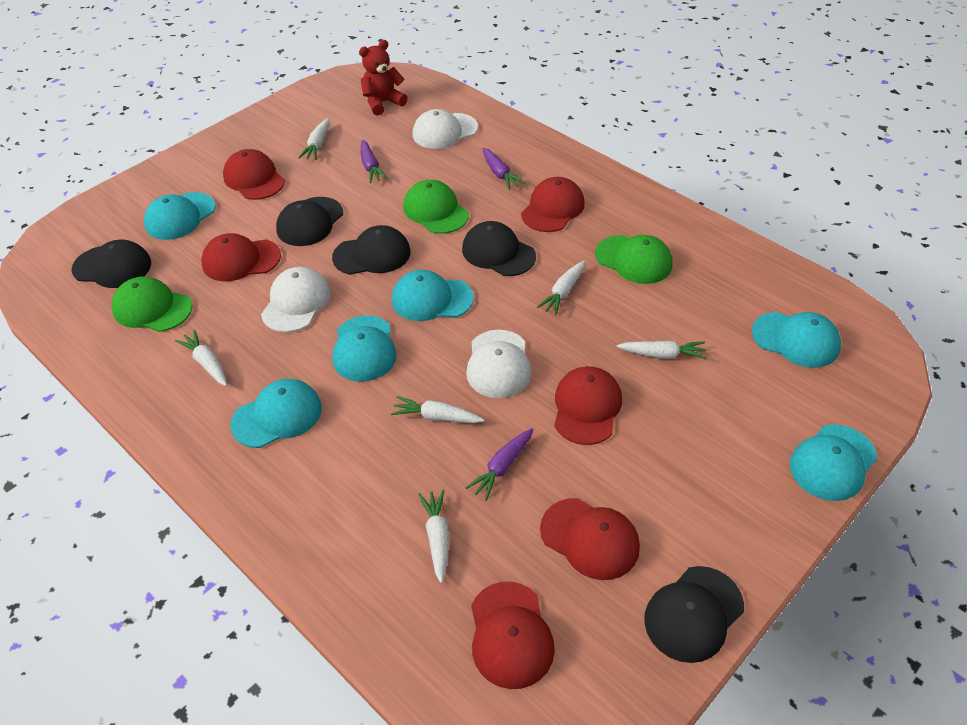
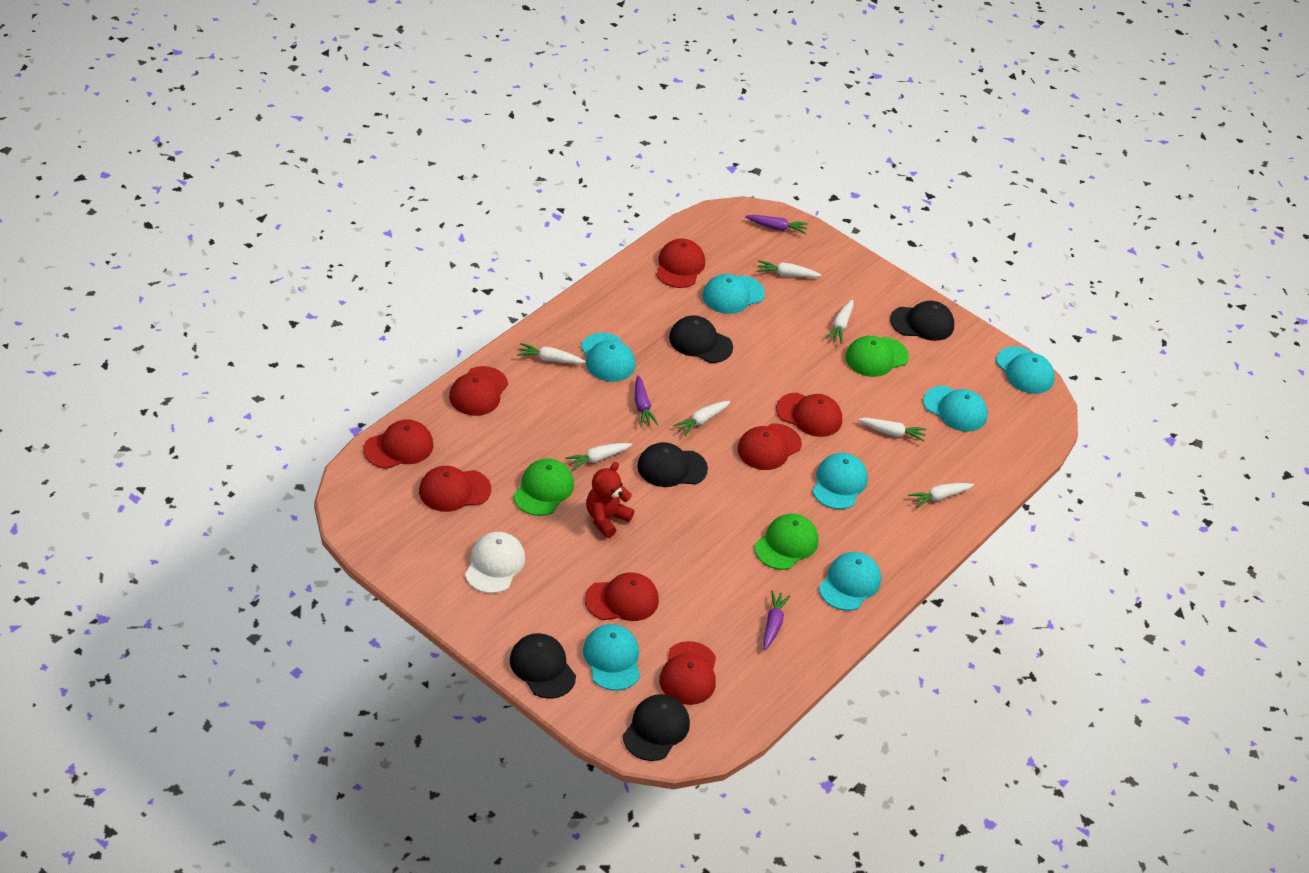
red cap: [201,233,281,281] [223,149,285,200] [471,581,555,689] [521,177,585,232] [540,498,640,580] [554,366,622,445] = 6 -> [364,419,433,469] [419,466,491,512] [449,366,508,416] [585,572,659,621] [656,238,705,288] [659,641,716,705] [737,423,802,470] [776,393,842,437] = 8
turquoise cap: [144,192,216,240] [230,379,322,448] [332,315,397,382] [392,270,474,321] [752,312,841,368] [790,424,877,501] = 6 -> [581,333,635,382] [583,624,640,691] [703,274,765,314] [812,453,868,509] [819,552,881,611] [923,386,988,432] [996,346,1055,394] = 7
white cap: [261,267,330,332] [412,109,478,149] [466,330,532,398] = 3 -> [465,532,525,593] = 1
white carrot: [175,329,227,386] [298,118,329,160] [391,396,484,423] [418,490,449,583] [537,261,585,315] [617,340,707,359] = 6 -> [517,343,585,364] [565,443,632,471] [673,401,731,436] [757,260,821,278] [826,299,854,344] [858,418,927,442] [908,483,974,508] = 7

